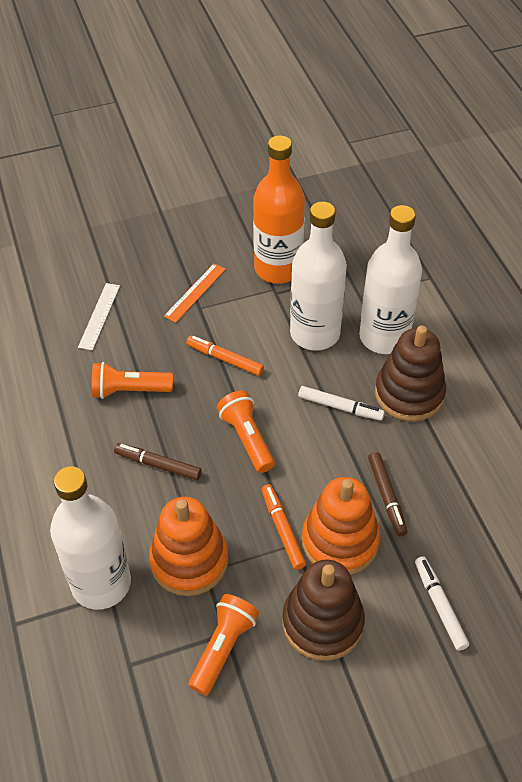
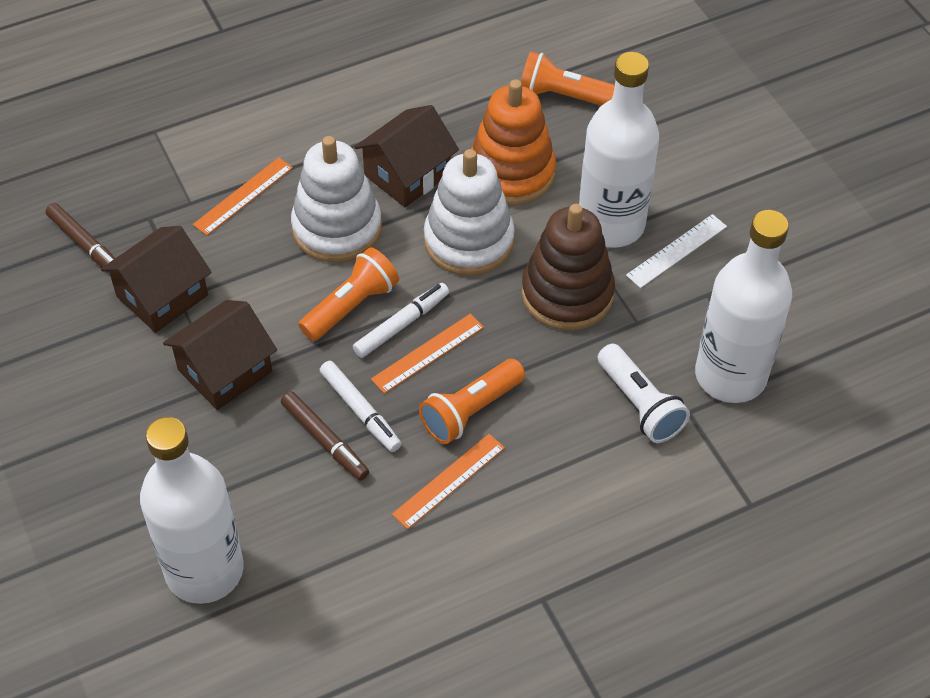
brown house: none = 0 -> [101,226,212,333] [163,300,277,410] [354,105,459,207] = 3
brown stacking toy: [282,559,365,661] [375,325,446,422] = 2 -> [522,204,615,331] = 1
orange bottle: [253,135,305,284] = 1 -> none = 0
orange marker: [186,336,264,376] [262,484,306,570] = 2 -> none = 0
orange ruler: [164,263,226,323] = 1 -> [193,157,293,235] [371,314,484,394] [392,434,505,529] = 3
orange stacking toy: [149,497,229,596] [302,477,380,575] = 2 -> [471,80,556,205] = 1
white flashlight: none = 0 -> [598,344,690,443] = 1
white stacking toy: none = 0 -> [291,136,382,263] [424,149,515,276] = 2

